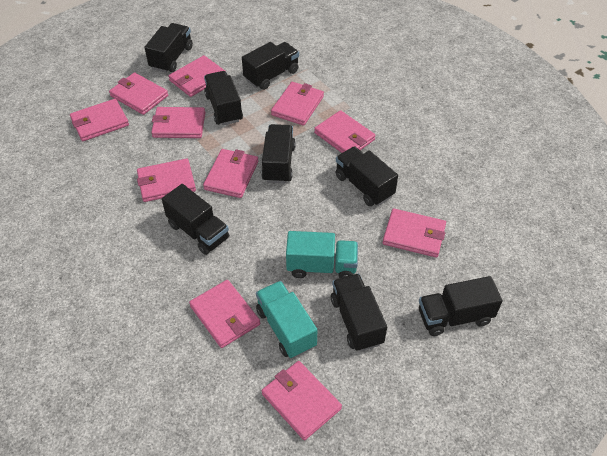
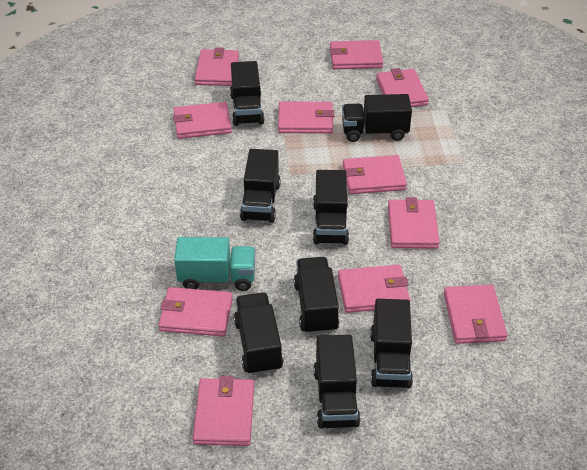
turquoise truck: [256,281,317,358] [286,231,358,278] = 2 -> [174,237,256,291] = 1

